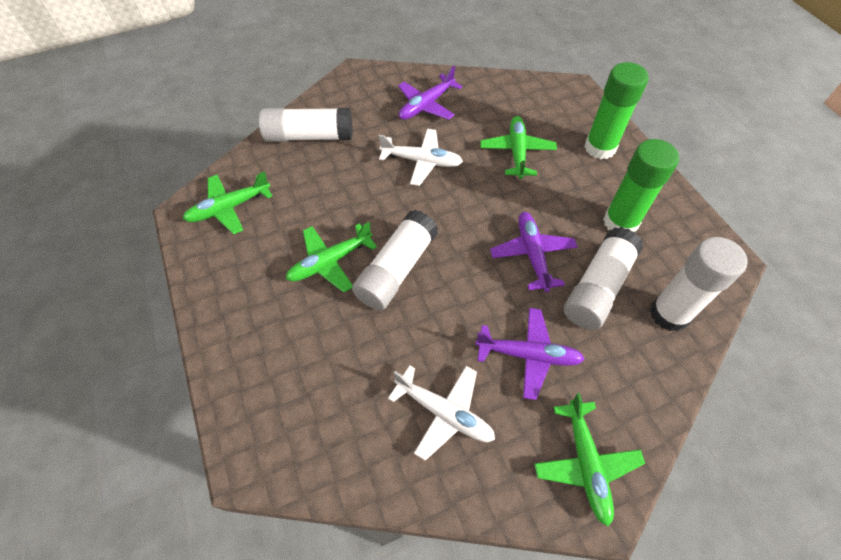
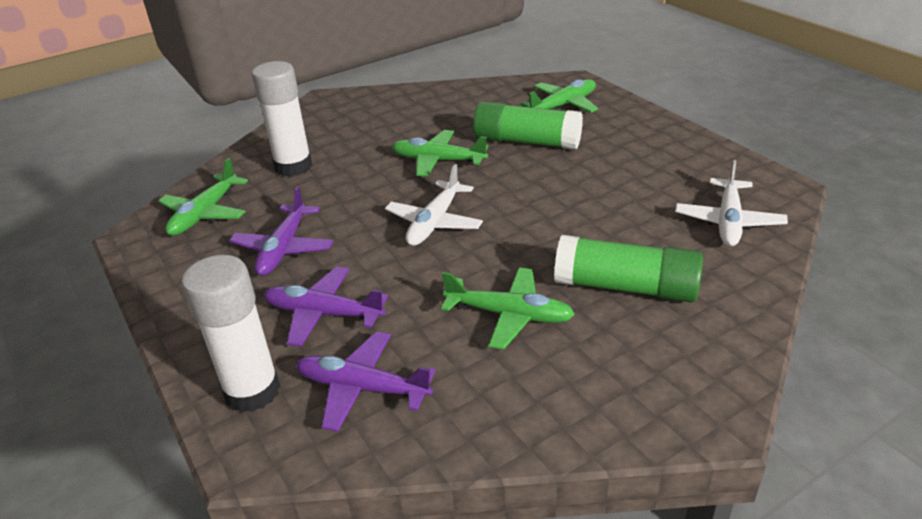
white glue stick: [259,108,353,142] [352,210,438,311] [564,227,643,330] [650,237,748,332] = 4 -> [182,255,280,413] [252,61,312,176] = 2

